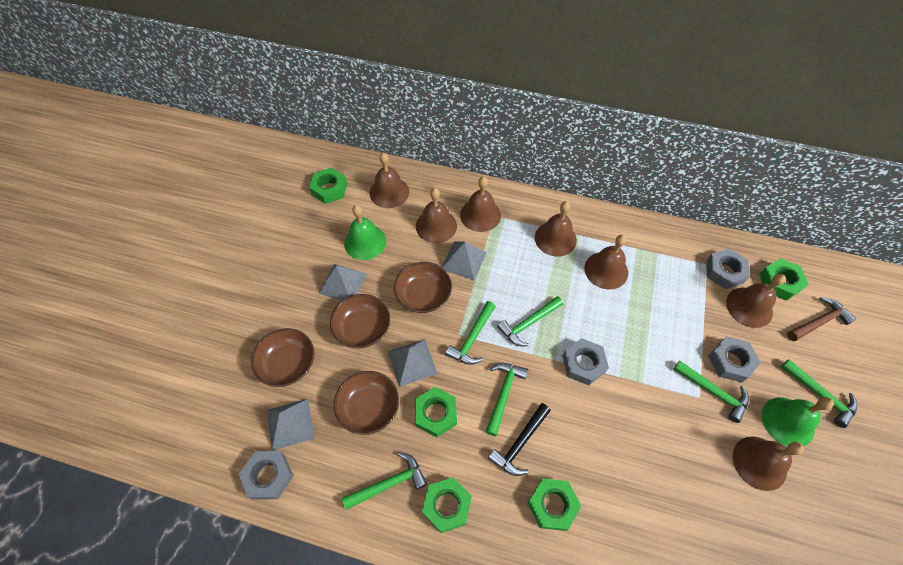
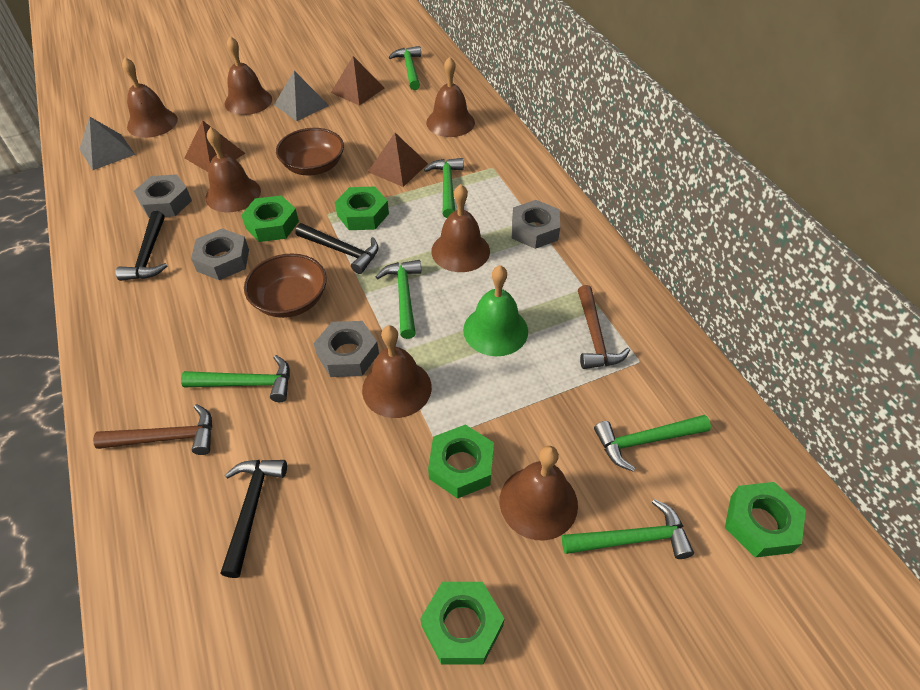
black hammer: [488,403,551,476] = 1 -> [116,211,167,281] [221,460,287,578] [295,223,379,274] = 3
brown bowl: [251,328,314,387] [330,294,390,349] [334,371,399,435] [394,262,452,313] = 4 -> [244,254,327,318] [276,128,344,175] = 2
brown hammer: [787,297,856,341] = 1 -> [93,404,212,455] [578,285,630,369] = 2
brown pyramid: none = 0 -> [184,120,245,172] [331,56,384,106] [368,133,428,187] = 3
green bell: [344,205,386,260] [762,397,834,447] = 2 -> [463,265,528,356] = 1
grey pyramid: [267,399,315,451] [318,264,367,301] [388,339,437,387] [442,241,487,281] = 4 -> [79,117,136,170] [274,71,329,121] = 2

